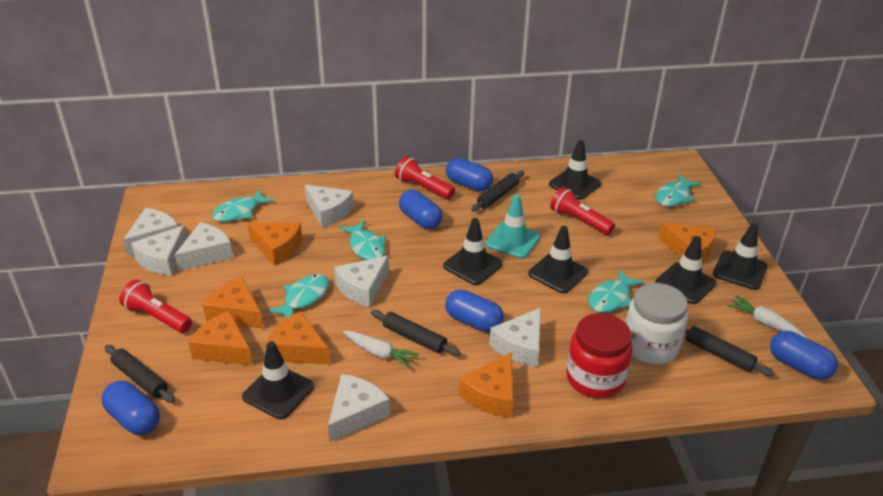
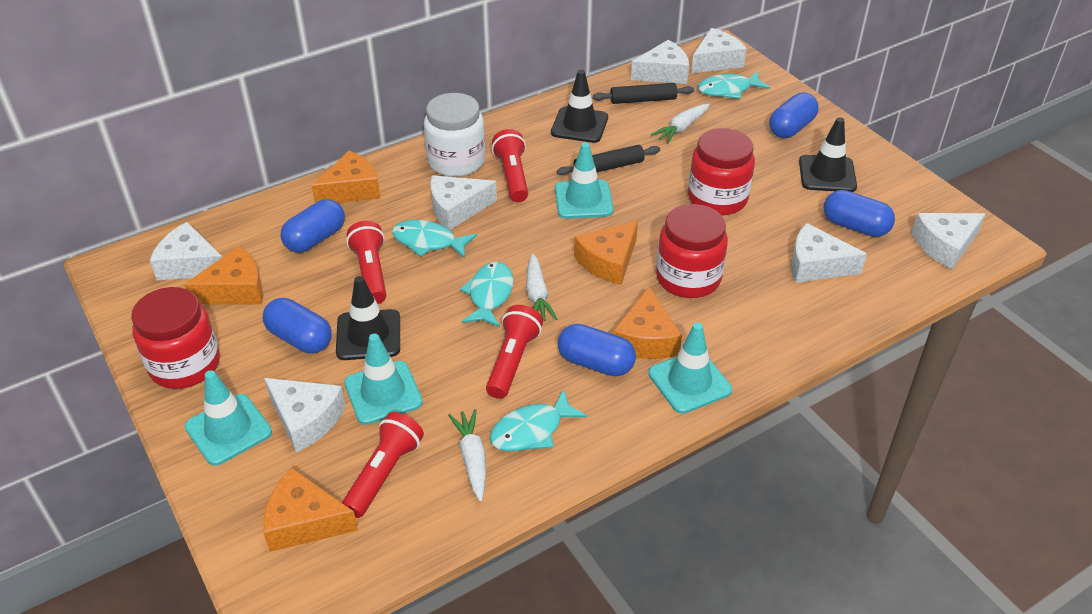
black rolling pin: [105,345,175,403] [371,310,461,356] [471,171,524,211] [685,326,774,376] = 4 -> [557,145,660,175] [593,83,694,104] = 2
black traffic cone: [242,341,314,419] [443,218,503,285] [528,226,588,293] [549,140,601,200] [655,236,716,304] [713,224,768,290] = 6 -> [336,276,400,360] [551,70,608,143] [799,117,857,192] = 3
orange cheese: [188,311,253,365] [203,277,264,329] [247,222,302,266] [266,311,330,365] [459,352,513,417] [659,222,716,263] = 6 -> [184,246,263,305] [263,468,358,552] [312,151,380,203] [574,221,638,285] [613,286,682,359] = 5
red flashlight: [119,279,192,333] [395,156,455,199] [550,187,615,235] = 3 -> [342,412,424,518] [346,221,386,304] [486,305,543,399] [492,129,528,202] = 4
red jar: [566,313,633,398] = 1 -> [131,287,220,389] [656,204,728,298] [688,128,755,215] = 3
turquoise fish: [212,190,274,222] [267,274,329,318] [340,220,386,260] [588,269,644,313] [656,174,701,206] = 5 -> [392,220,477,258] [460,262,514,327] [490,389,587,451] [698,71,770,99] = 4
turquoise traffic cone: [486,194,540,259] = 1 -> [185,370,272,466] [344,334,423,425] [555,143,613,219] [648,323,732,414] = 4
white carrot: [343,331,419,369] [727,295,807,338] = 2 -> [448,409,486,501] [526,254,557,321] [651,104,710,143] = 3

